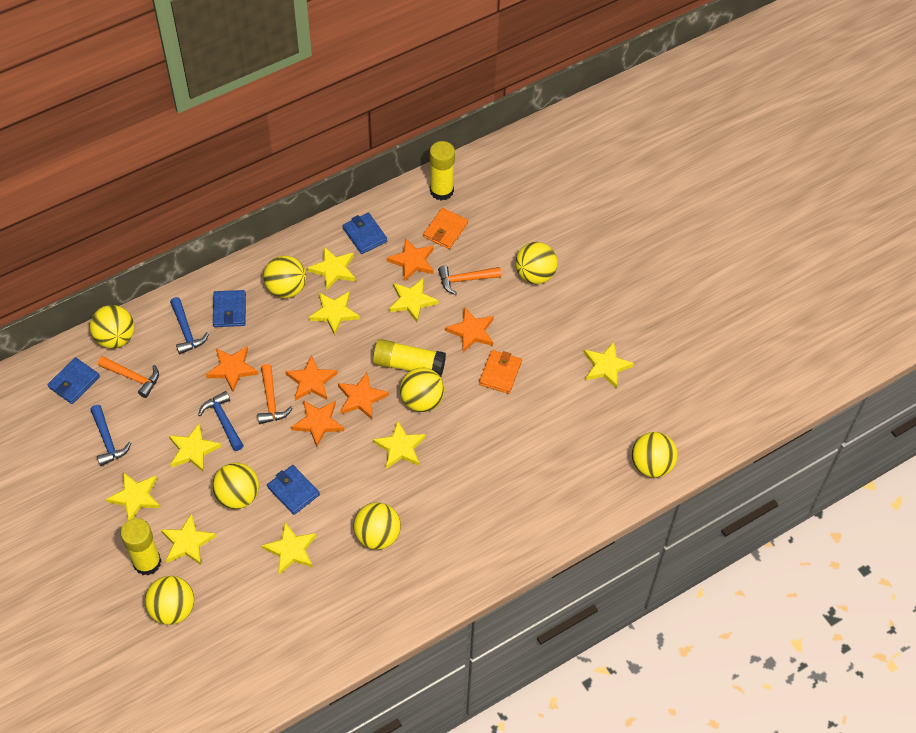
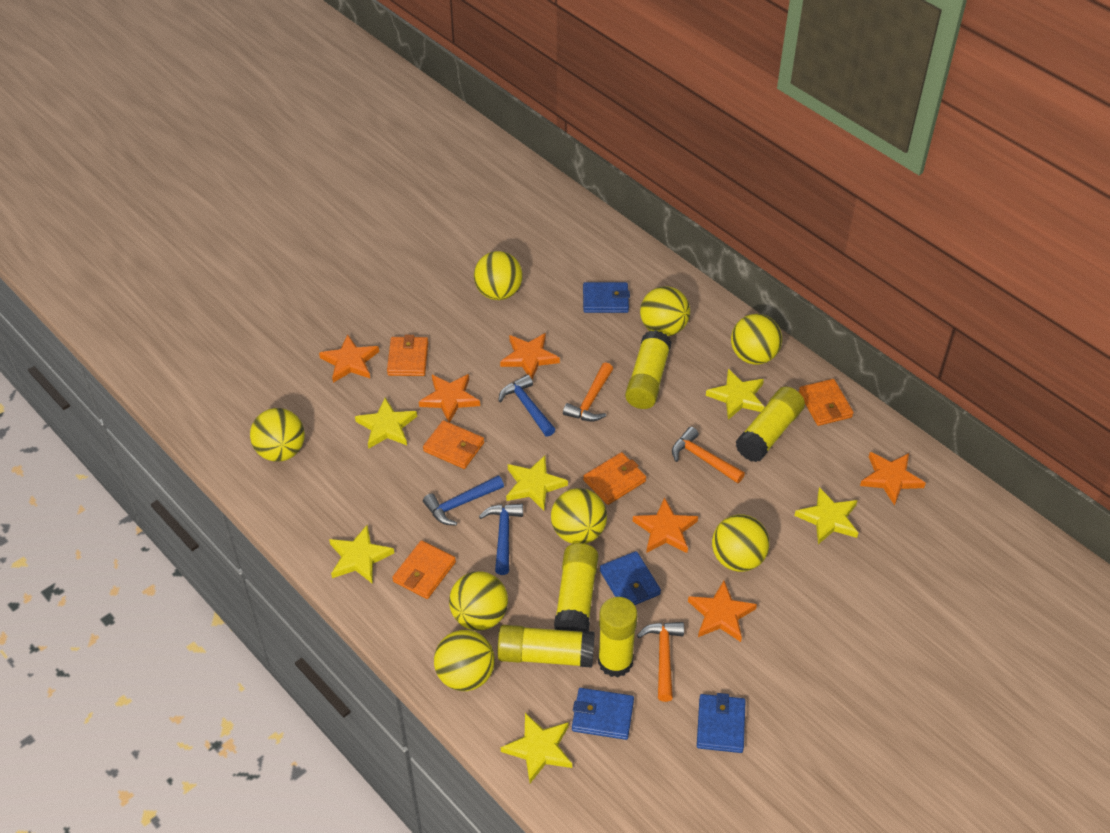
orange wallet: [423,208,468,249] [479,350,522,394] = 2 -> [387,335,428,376] [392,540,456,599] [423,420,484,469] [583,452,646,505] [799,379,854,426] = 5
yellow glue stick: [120,518,161,575] [373,339,446,377] [430,141,455,201] = 3 -> [497,625,595,668] [554,543,599,632] [598,597,637,677] [625,330,672,409] [735,387,805,462] = 5
yellow star: [106,472,160,521] [161,514,216,565] [169,423,221,472] [262,522,316,575] [307,247,355,290] [309,291,360,335] [373,420,426,469] [389,279,438,322] [584,342,634,389] = 9 -> [329,525,394,584] [355,398,417,449] [501,713,572,783] [506,456,568,511] [706,369,765,420] [794,487,858,544] = 6

